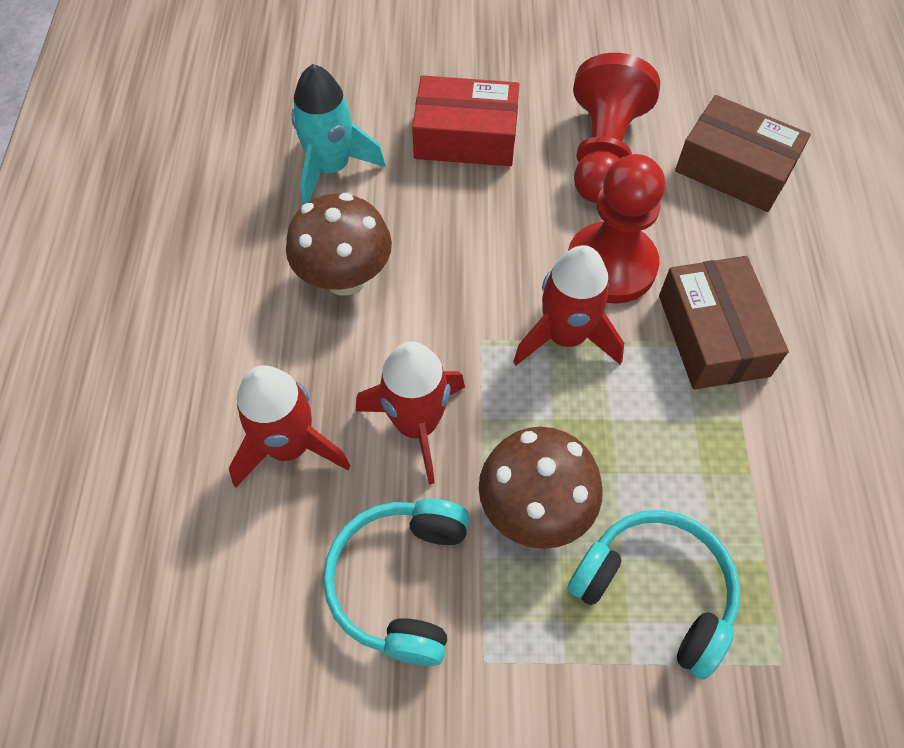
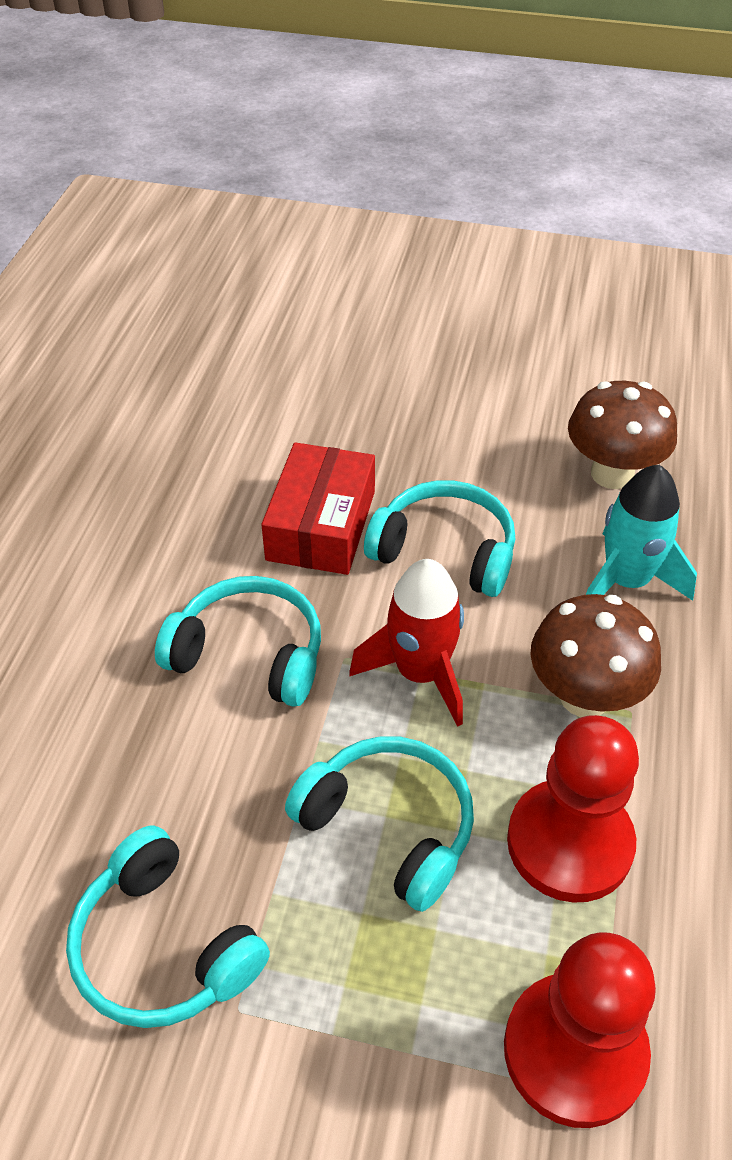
brown box: [659,256,789,390] [675,95,811,212] = 2 -> none = 0
red rocket: [229,365,350,488] [356,341,465,484] [513,245,624,366] = 3 -> [349,559,464,727] = 1
turquoise headphones: [323,499,469,666] [567,510,740,680] = 2 -> [66,826,270,1028] [155,576,321,707] [285,736,474,912] [364,480,515,597] = 4

